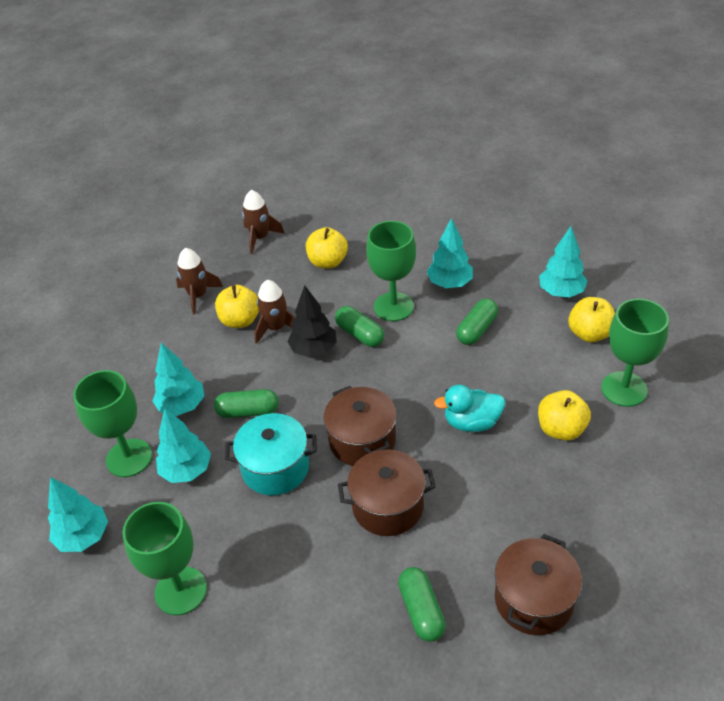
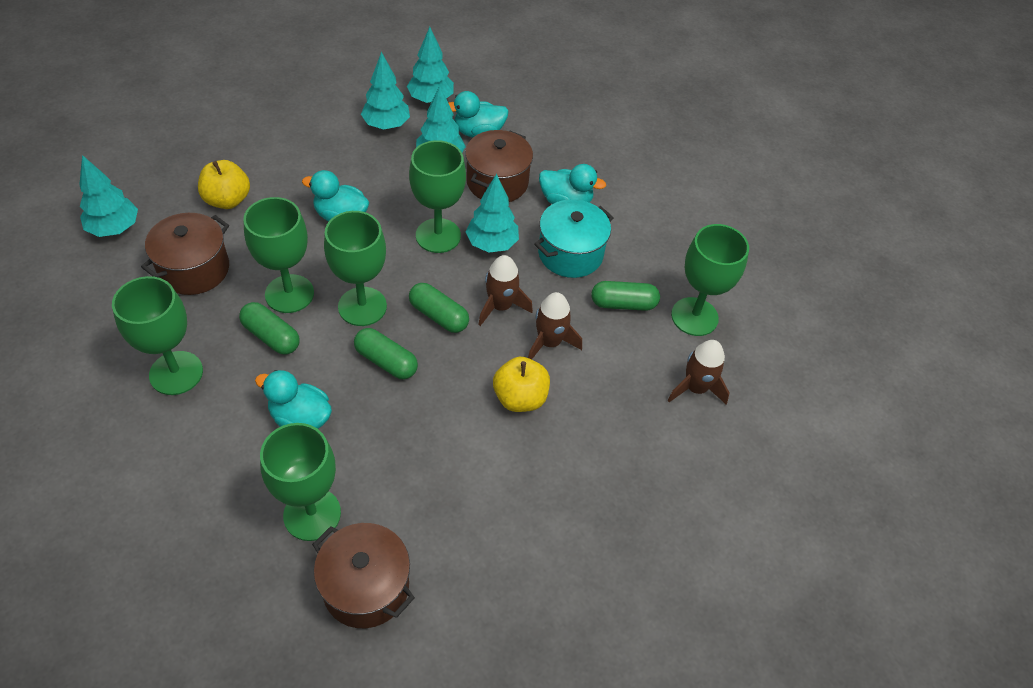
black tree: [287,285,337,358] = 1 -> none = 0
green goblet: [73,370,152,477] [122,502,207,615] [366,221,416,321] [601,299,669,407] = 4 -> [112,276,203,395] [243,197,314,313] [260,423,341,541] [324,211,387,326] [409,140,466,253] [671,224,749,336] = 6
turquoise duck: [434,384,505,432] = 1 -> [255,370,332,429] [302,170,369,221] [448,91,509,137] [539,164,606,204] = 4
yellow apple: [215,285,259,328] [306,227,348,269] [538,390,591,441] [568,297,615,342] = 4 -> [198,160,250,209] [493,357,550,412] = 2

